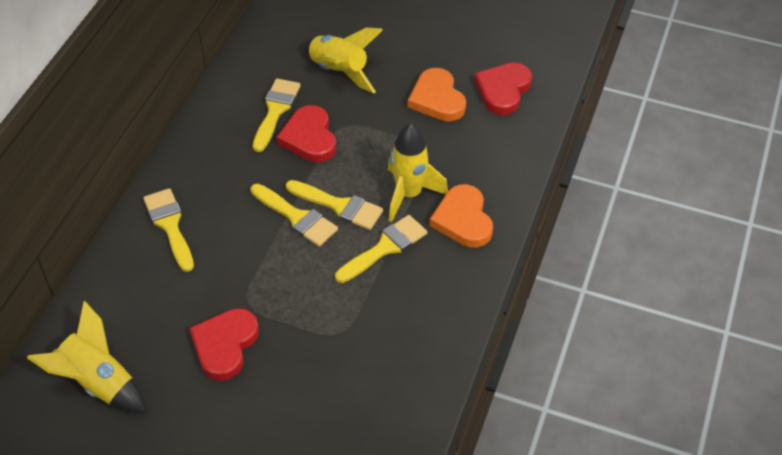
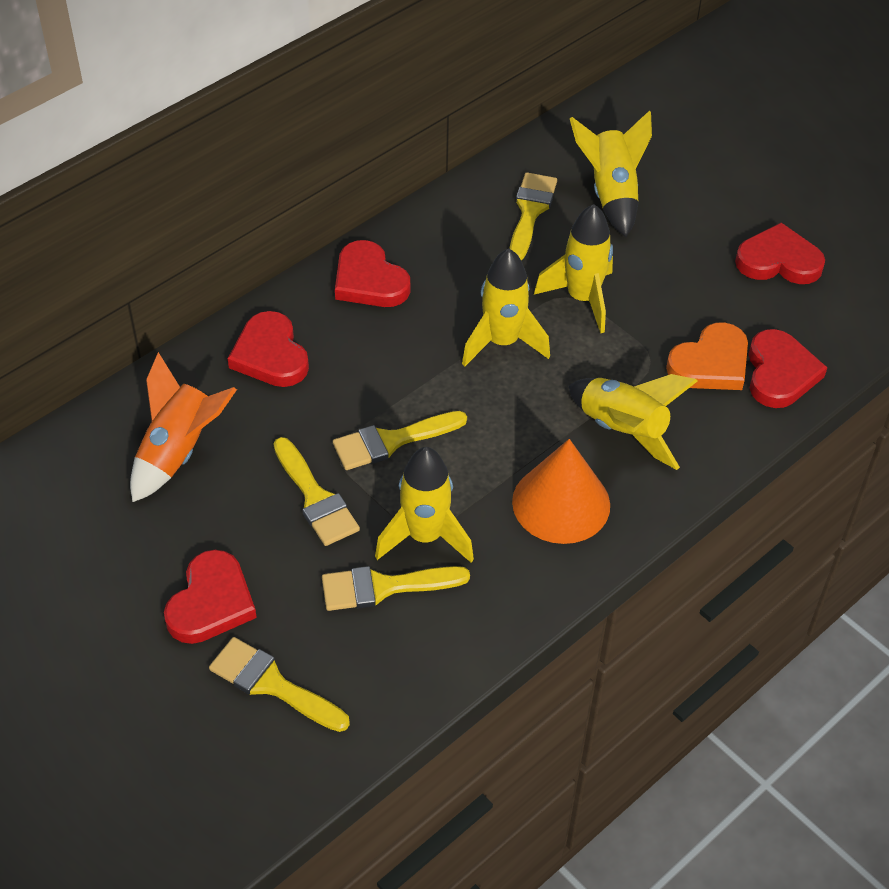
orange cone: none = 0 -> [512,439,610,544] = 1
orange heart: [408,68,466,121] [430,184,493,248] = 2 -> [666,322,748,390] = 1
orange rocket: none = 0 -> [130,352,237,502] = 1
red heart: [189,308,259,381] [277,105,336,162] [474,63,532,115] = 3 -> [164,550,257,644] [228,311,309,387] [335,240,410,307] [735,223,825,284] [749,329,828,408] = 5
yellow rocket: [27,301,147,413] [303,27,383,94] [388,123,448,222] = 3 -> [375,447,474,563] [462,248,550,367] [534,204,613,333] [569,374,697,470] [570,110,652,237] = 5

